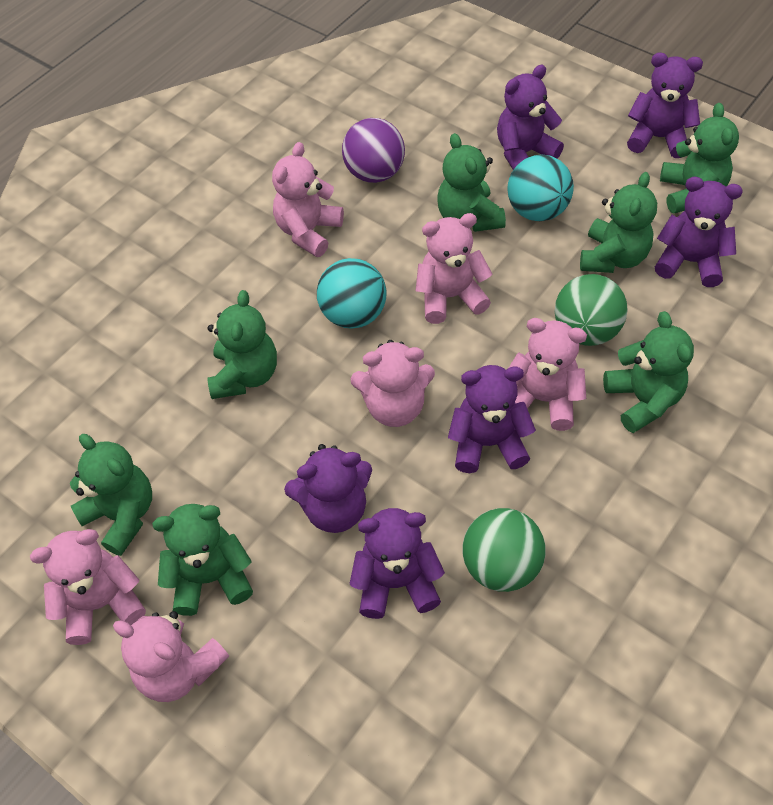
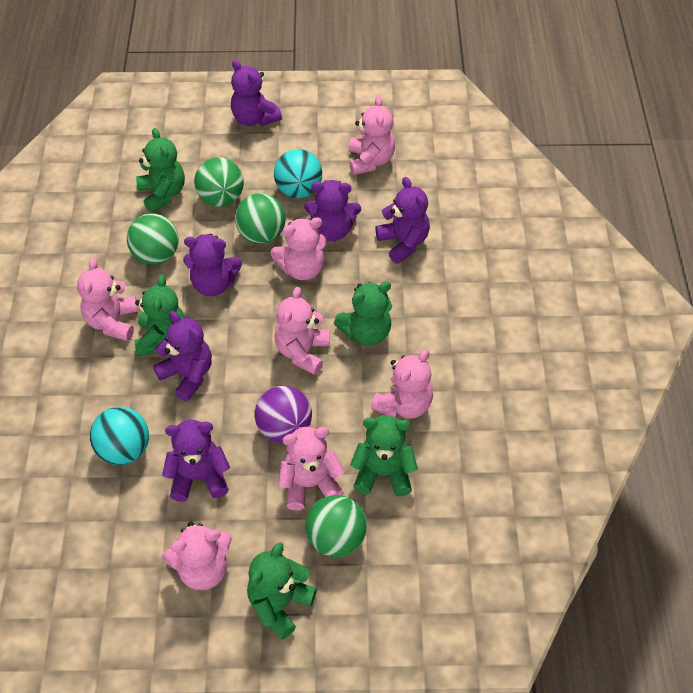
green ball: [463,508,546,592] [555,274,627,346] = 2 -> [127,213,178,265] [194,157,244,207] [235,193,285,244] [306,495,367,557] = 4
green teddy bear: [70,434,152,556] [152,504,253,616] [207,290,277,399] [437,133,506,232] [580,172,657,273] [603,311,694,433] [660,103,739,213] = 7 -> [134,275,185,356] [136,128,185,213] [247,542,317,640] [334,281,392,346] [350,415,418,496] = 5
pink teddy bear: [30,529,146,645] [113,611,229,702] [272,142,344,257] [351,340,435,427] [416,213,493,324] [509,318,587,431] = 6 -> [77,258,138,341] [162,522,232,590] [271,217,326,280] [274,287,330,375] [278,427,345,510] [349,96,395,175] [371,349,433,419] = 7

